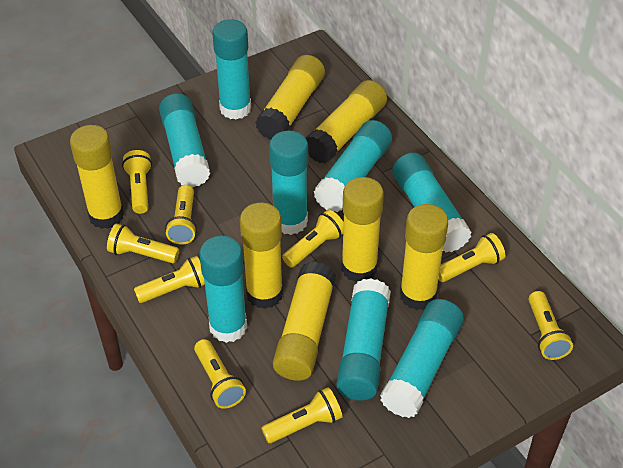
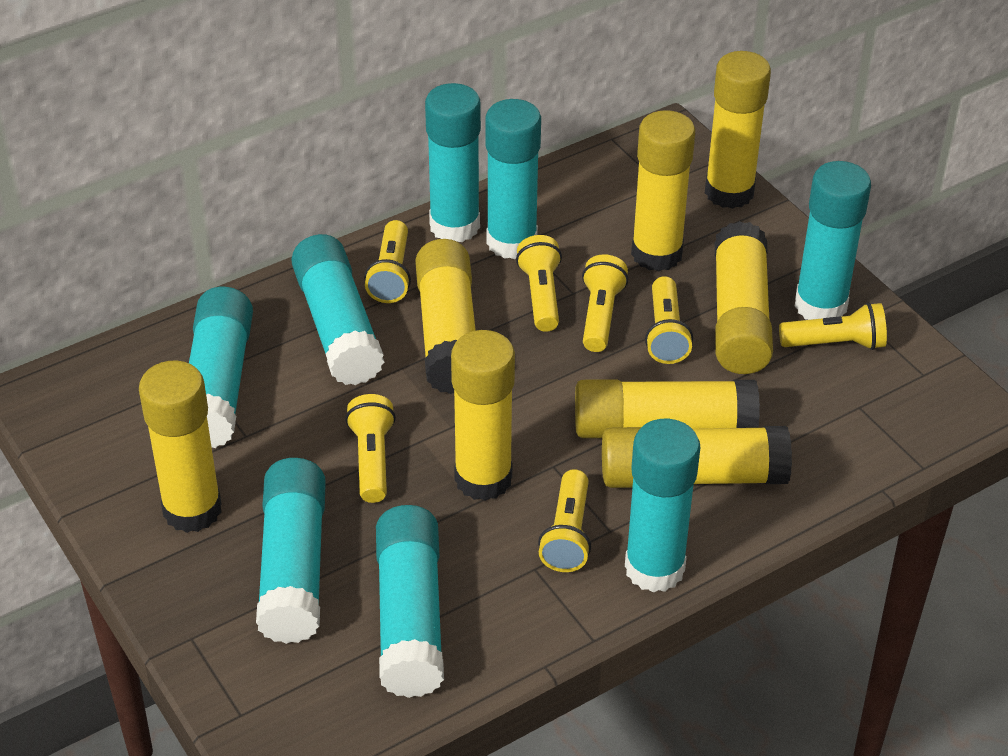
yellow flashlight: [107,224,179,263] [122,150,152,214] [134,256,205,303] [165,185,197,245] [194,339,246,409] [261,387,342,443] [282,210,344,267] [438,233,505,282] [529,291,573,360] = 9 -> [345,394,396,503] [364,220,411,303] [516,235,562,332] [538,469,591,572] [582,254,628,352] [645,276,693,364] [779,302,887,350] = 7
yellow glue stick: [70,125,124,229] [240,203,283,309] [255,55,325,140] [273,262,336,381] [306,80,387,164] [341,177,384,282] [400,204,448,310] = 7 -> [139,361,222,533] [415,239,476,394] [451,330,515,501] [575,379,760,438] [602,426,792,488] [631,110,695,271] [705,51,771,209] [715,221,773,374] = 8

